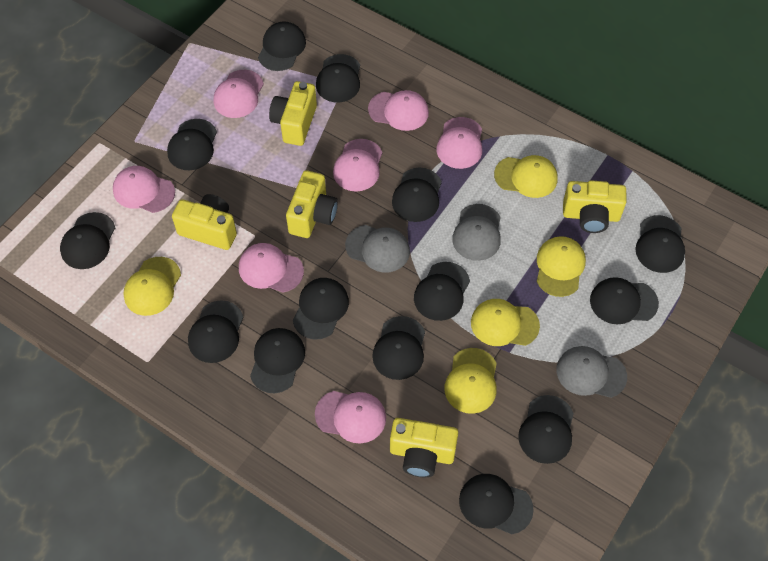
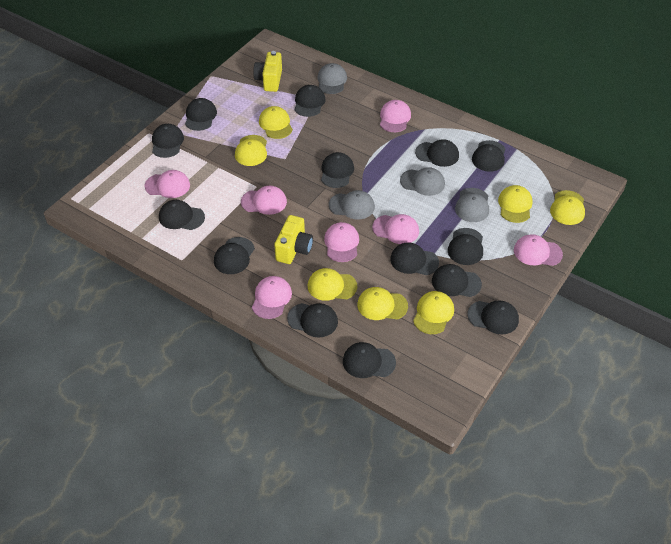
grey cap: [345,225,410,273] [452,204,501,261] [556,346,627,398] = 3 -> [317,63,347,94] [329,190,375,219] [400,167,445,196] [455,188,489,222] = 4
yellow camera: [172,194,237,250] [269,81,317,146] [286,170,338,238] [390,418,458,477] [563,180,627,233] = 5 -> [253,51,282,92] [274,215,313,264] = 2
yellow cap: [123,257,181,316] [444,348,497,414] [471,299,540,346] [494,155,558,198] [537,236,586,297] = 5 -> [235,135,267,166] [259,106,293,139] [308,268,357,301] [357,287,408,320] [413,291,454,334] [498,185,533,223] [550,190,585,225] = 7

